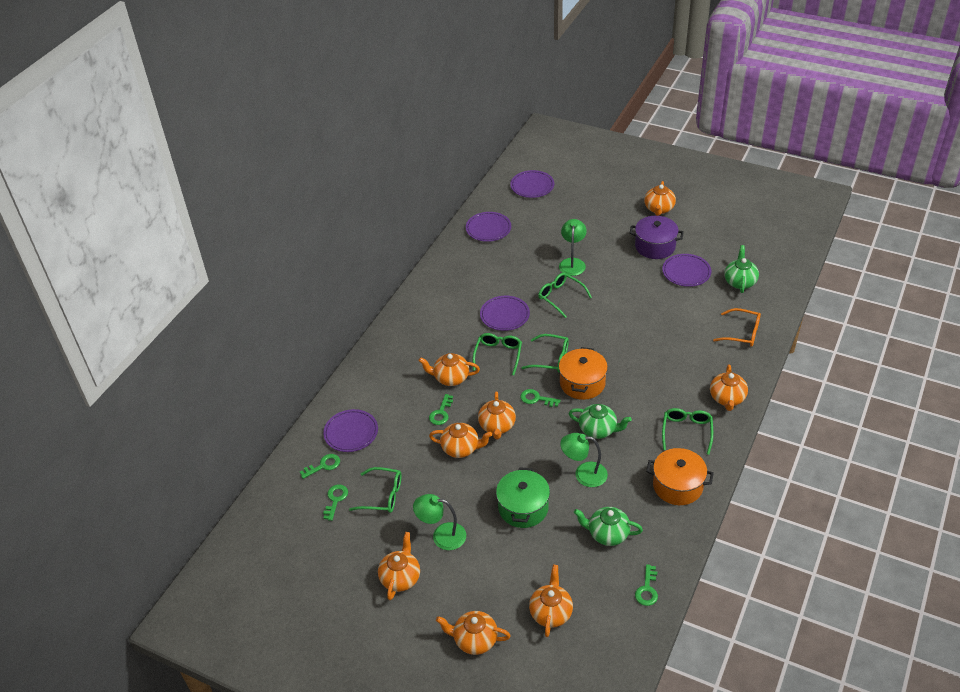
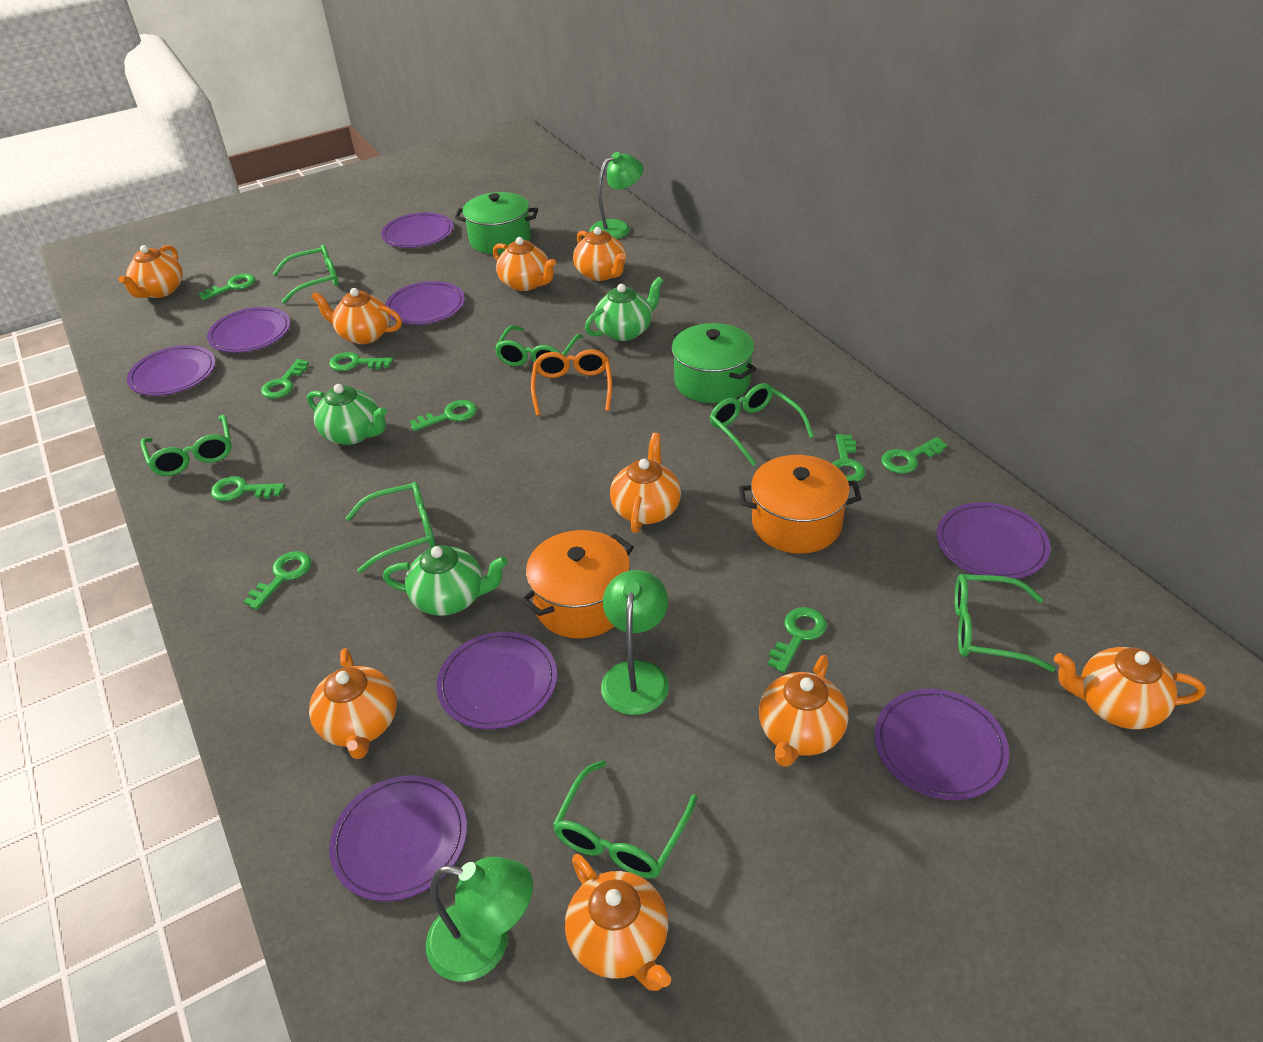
green glasses: [349,467,402,513] [472,333,522,375] [521,334,569,372] [538,273,592,318] [662,408,713,455] = 5 -> [141,415,232,476] [273,245,339,304] [346,482,435,573] [495,326,583,366] [553,760,698,878] [710,383,814,466] [955,574,1055,672] = 7
green key: [300,454,340,479] [323,484,348,521] [429,394,453,425] [520,389,561,407] [635,564,658,606] = 5 -> [199,274,255,300] [211,476,285,501] [244,551,311,610] [261,359,309,399] [329,352,393,371] [410,400,477,431] [768,607,827,673] [832,434,866,482] [881,437,947,474] = 9
green pot: [496,467,550,528] = 1 -> [455,192,538,254] [671,323,757,403] = 2
orange teapot: [378,532,420,600] [419,353,480,386] [429,423,492,458] [436,611,511,655] [478,391,516,439] [529,565,573,637] [644,181,676,216] [710,364,748,411] = 8 -> [119,245,183,298] [309,648,397,759] [311,288,402,344] [493,237,556,291] [565,854,671,991] [573,227,626,281] [610,433,681,533] [759,655,848,767] [1054,647,1206,729] = 9
purple plate: [323,409,378,452] [466,212,511,242] [480,296,530,331] [510,170,554,198] [662,254,711,287] = 5 -> [127,345,216,396] [207,307,290,353] [329,776,467,901] [381,212,453,248] [385,281,465,325] [437,632,557,729] [874,689,1009,800] [937,502,1050,579] = 8
purple pot: [630,216,684,259] = 1 -> none = 0

